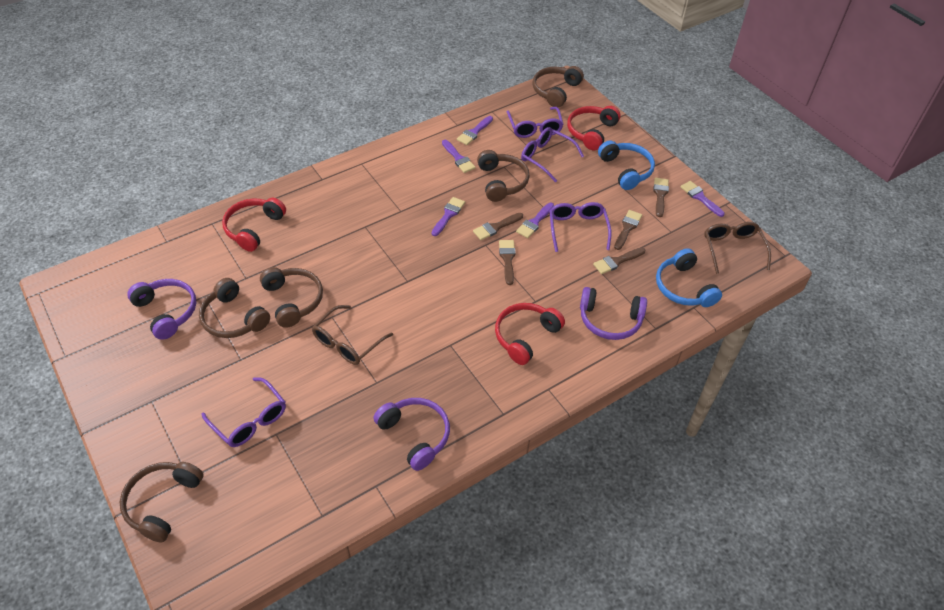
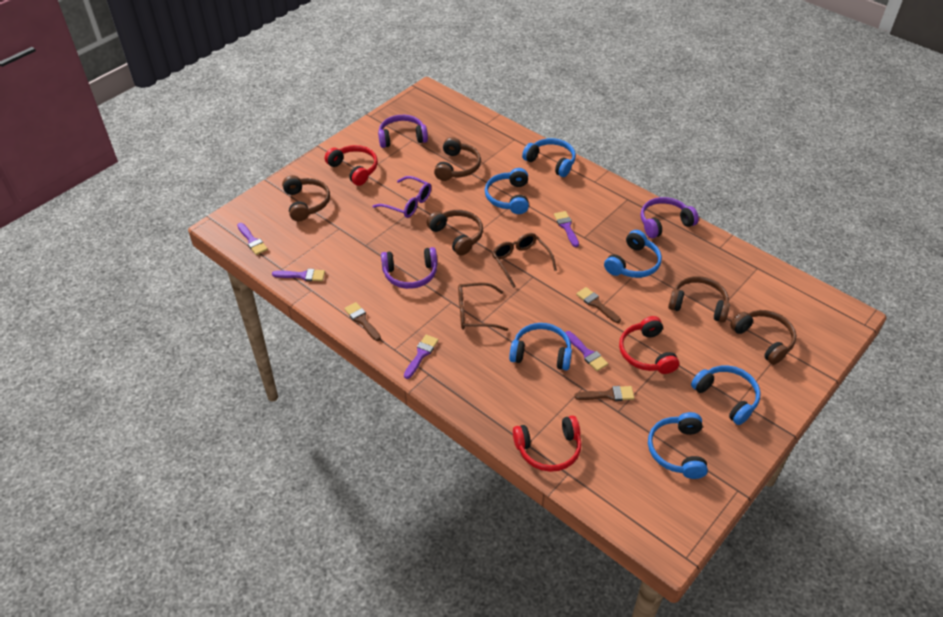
blue headphones: [598,140,655,190] [656,248,722,307] = 2 -> [485,168,529,214] [509,323,572,370] [522,138,576,177] [604,230,662,278] [648,412,708,479] [691,365,761,425] = 6
brown brush: [473,213,523,240] [499,240,516,285] [593,248,645,274] [614,210,642,250] [653,178,669,217] = 5 -> [344,302,381,341] [574,386,634,401] [576,287,621,323] = 3
purple glasses: [201,377,286,447] [507,107,564,138] [521,127,584,183] [549,202,611,252] = 4 -> [372,176,431,218] = 1

